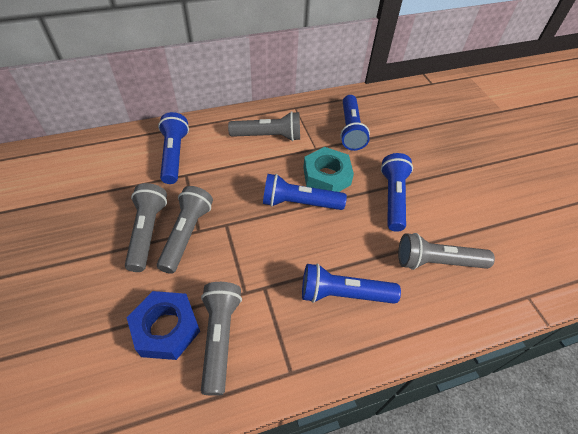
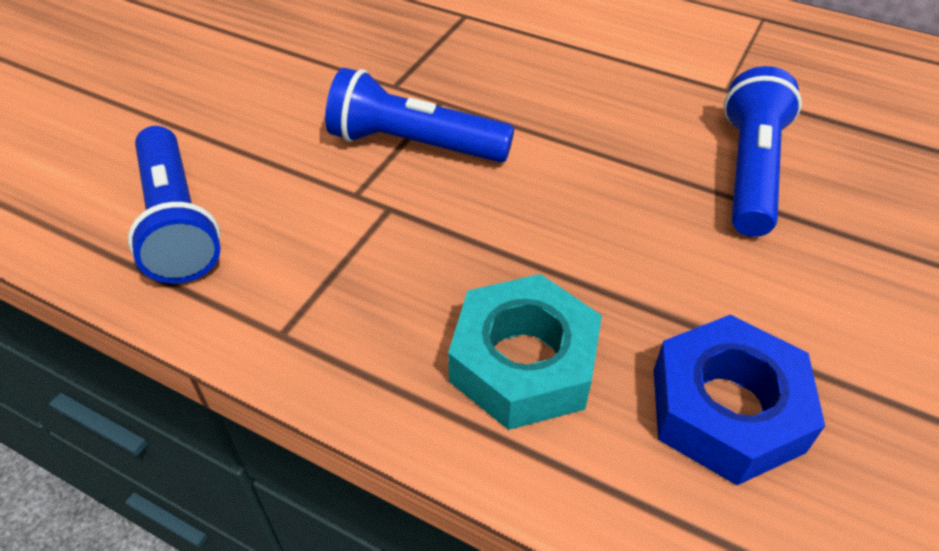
blue flashlight: [158,112,189,184] [263,174,347,210] [302,263,401,304] [340,95,370,151] [381,153,413,232] = 5 -> [128,126,221,284] [325,68,514,163] [724,66,802,237] = 3
grey flashlight: [125,183,167,272] [157,186,213,274] [201,282,242,396] [228,111,300,141] [398,233,495,270] = 5 -> none = 0

